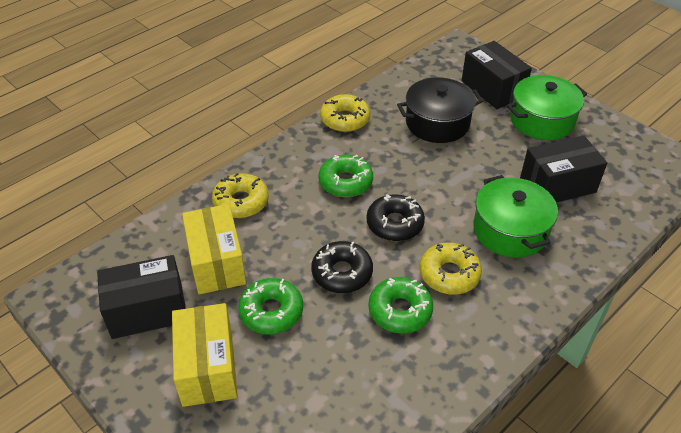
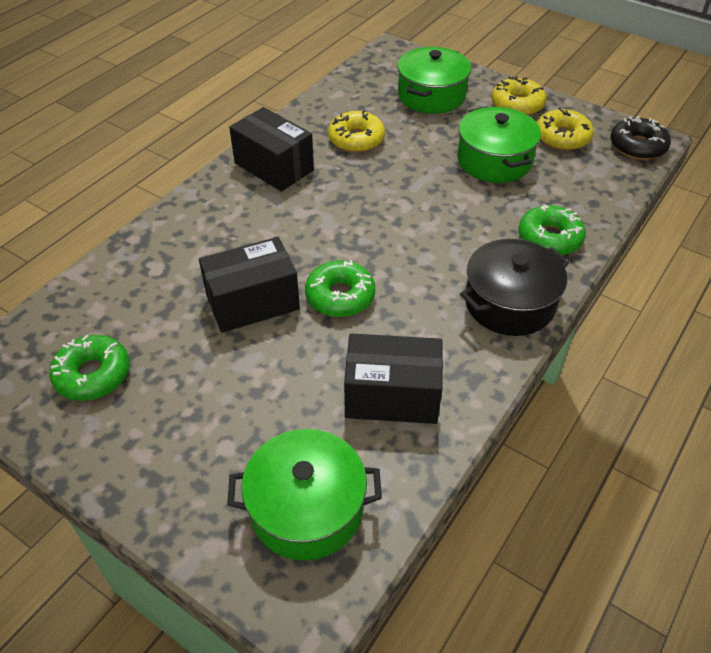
black donut: [311,241,373,293] [366,194,425,241] = 2 -> [611,116,671,160] = 1
green pot: [473,175,558,258] [507,75,587,140] = 2 -> [227,429,382,560] [397,47,471,114] [457,106,541,183] = 3
yellow box: [172,303,238,407] [182,204,246,294] = 2 -> none = 0

